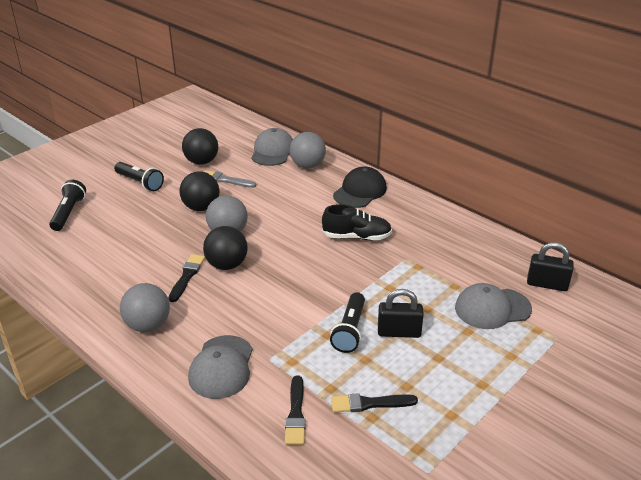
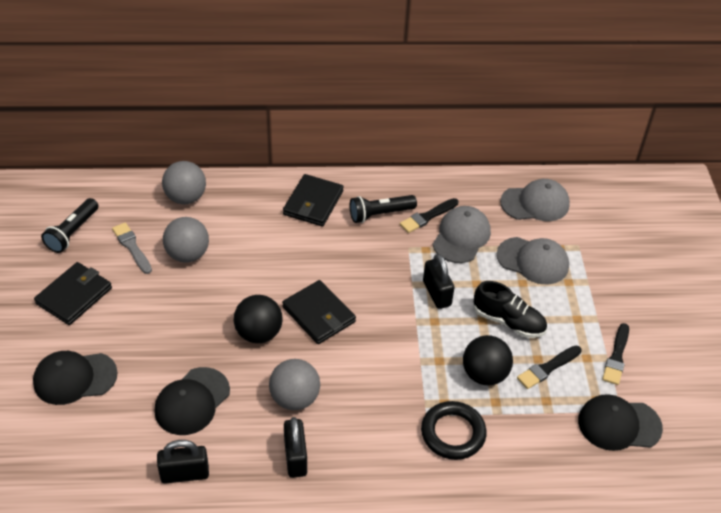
black ball: [179,171,220,211] [182,128,218,165] [203,226,248,270] = 3 -> [234,295,282,343] [463,335,513,385] = 2
black cap: [333,166,387,208] = 1 -> [33,351,118,405] [154,367,230,435] [578,394,663,451] = 3
black flashlight: [49,179,86,231] [114,162,164,191] [330,292,365,353] = 3 -> [41,198,98,253] [349,195,417,223] = 2
black padlock: [378,289,424,338] [527,242,574,291] = 2 -> [157,440,209,484] [284,417,307,478] [423,254,455,309] = 3
black ring: none = 0 -> [421,401,487,460] = 1
black wallet: none = 0 -> [34,262,112,325] [282,280,356,344] [283,174,344,227] = 3

